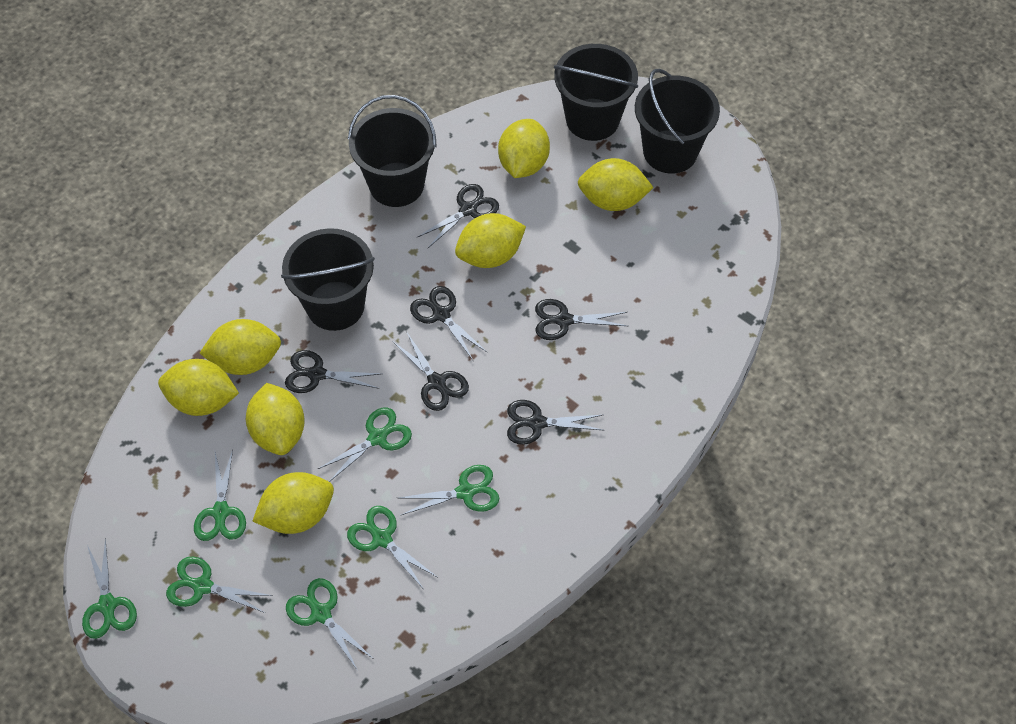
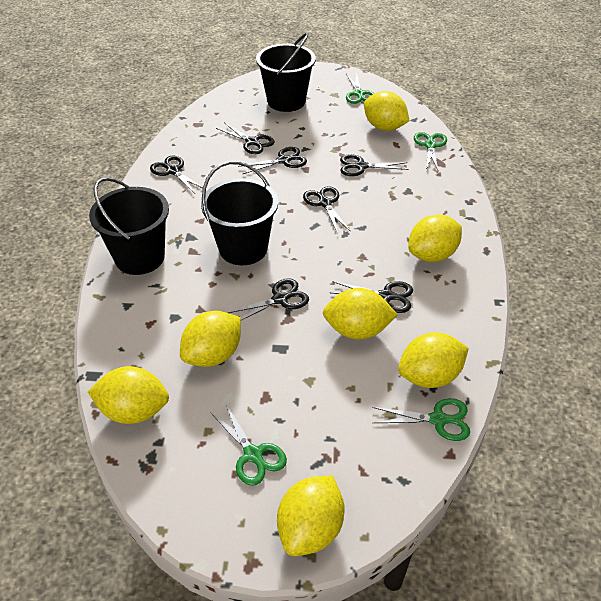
black bucket: [281,228,375,331] [348,95,437,207] [554,44,638,141] [635,69,720,174] = 4 -> [89,177,169,275] [201,161,278,265] [256,33,316,112] = 3
black scissors: [285,350,382,393] [392,331,469,411] [410,286,488,360] [418,184,499,248] [507,400,603,445] [535,299,627,340] = 6 -> [150,156,203,194] [216,122,275,154] [227,278,309,320] [238,147,307,174] [303,186,351,234] [329,281,413,313] [340,154,409,176] = 7
green scissors: [82,538,137,639] [166,557,273,613] [194,450,246,541] [286,578,372,671] [318,407,412,482] [347,506,437,588] [399,465,499,516] = 7 -> [210,403,287,486] [346,72,375,104] [372,398,470,441] [414,132,447,172] = 4

